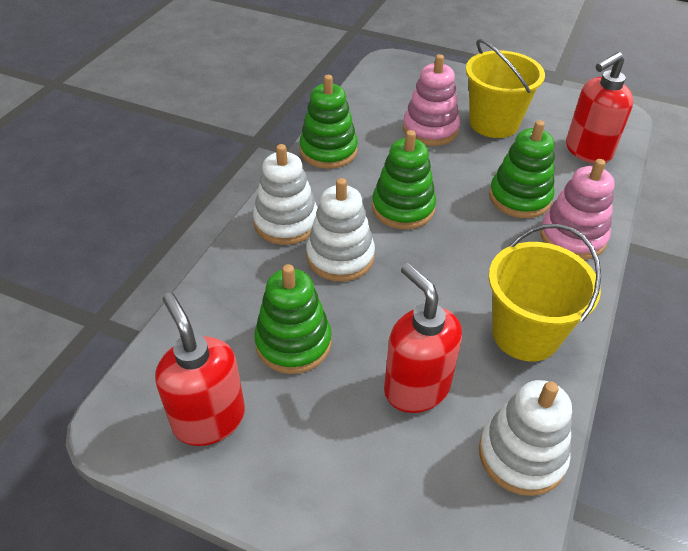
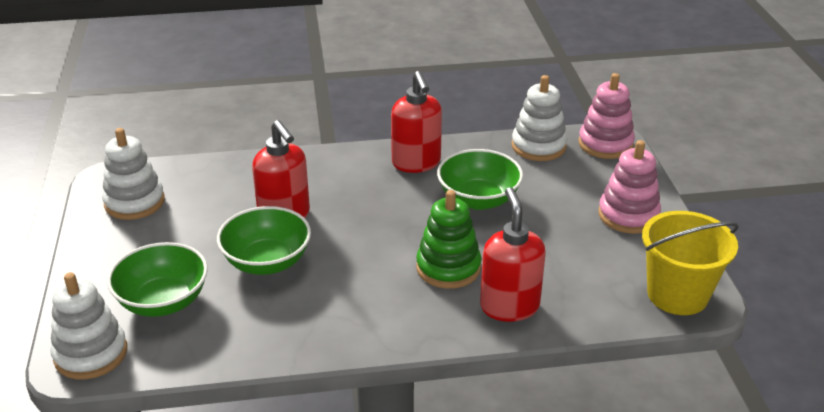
green bowl: none = 0 -> [107,242,208,317] [217,206,311,275] [437,149,523,210] = 3
green stacking toy: [254,264,332,374] [299,75,358,169] [372,130,436,229] [489,120,555,218] = 4 -> [416,190,482,289] = 1
yellow bucket: [466,39,545,138] [489,224,601,361] = 2 -> [642,211,739,315] = 1

